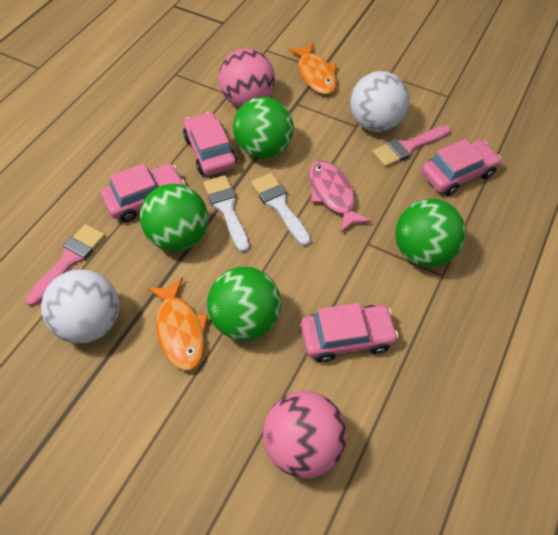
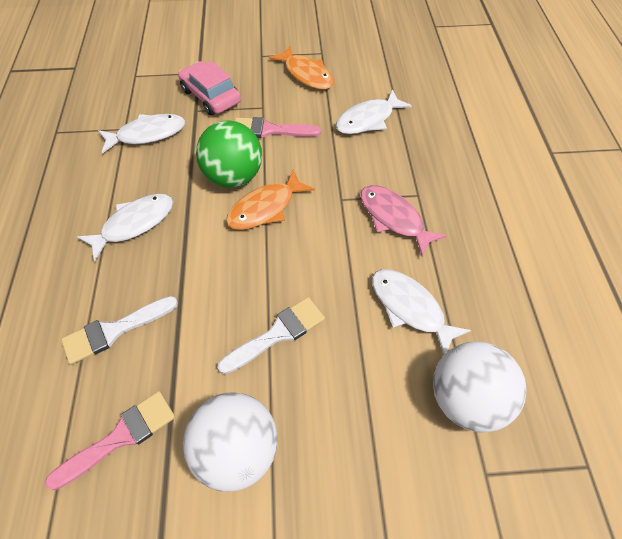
green ball: [140,184,208,251] [207,267,281,341] [233,97,294,159] [395,199,466,267] = 4 -> [196,120,262,188] = 1
pink ball: [218,48,275,107] [263,391,347,478] = 2 -> none = 0
pink car: [101,163,185,222] [183,112,237,176] [301,303,399,363] [421,139,501,196] = 4 -> [178,61,241,115] = 1
white fish: none = 0 -> [77,194,173,262] [98,114,185,154] [336,89,412,134] [372,269,471,355] = 4

